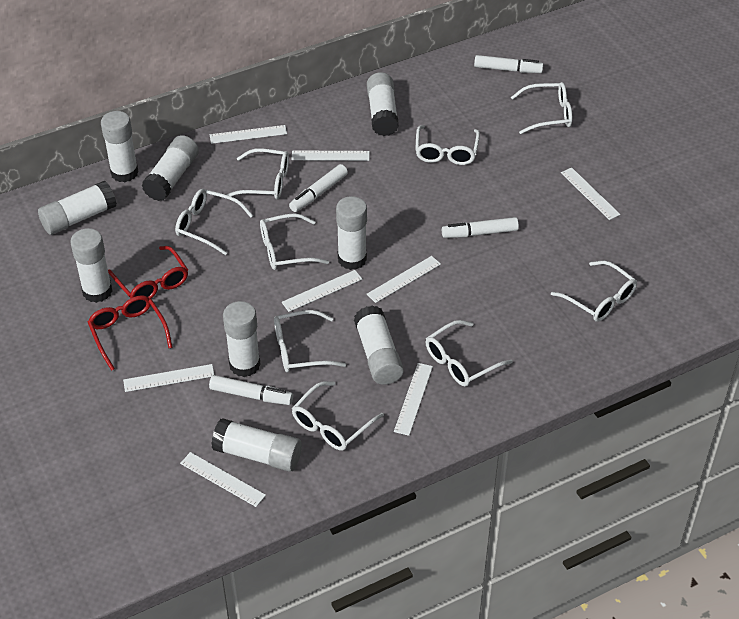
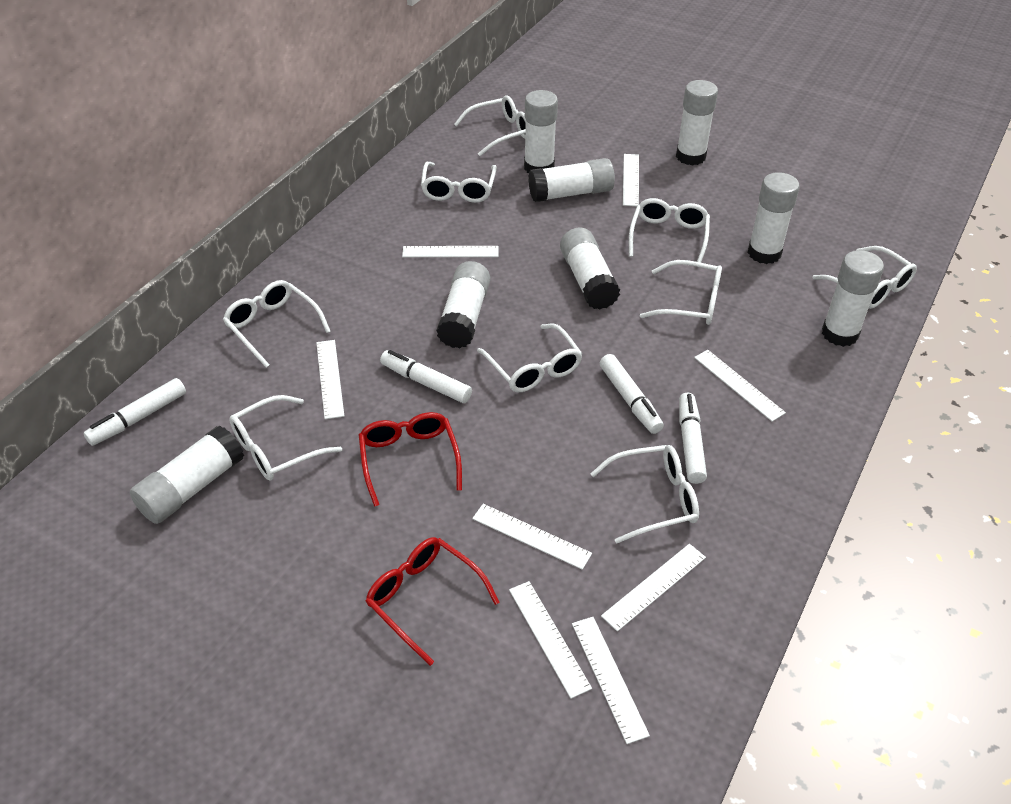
white glue stick: [38,181,117,235] [70,228,112,303] [101,111,139,182] [142,135,199,201] [211,418,302,472] [223,301,261,377] [336,196,367,270] [354,305,404,385] [367,72,399,136] = 9 -> [130,426,244,524] [436,261,490,348] [524,90,558,173] [528,158,615,202] [560,227,620,309] [676,80,718,166] [748,172,800,264] [822,250,884,347] = 8

